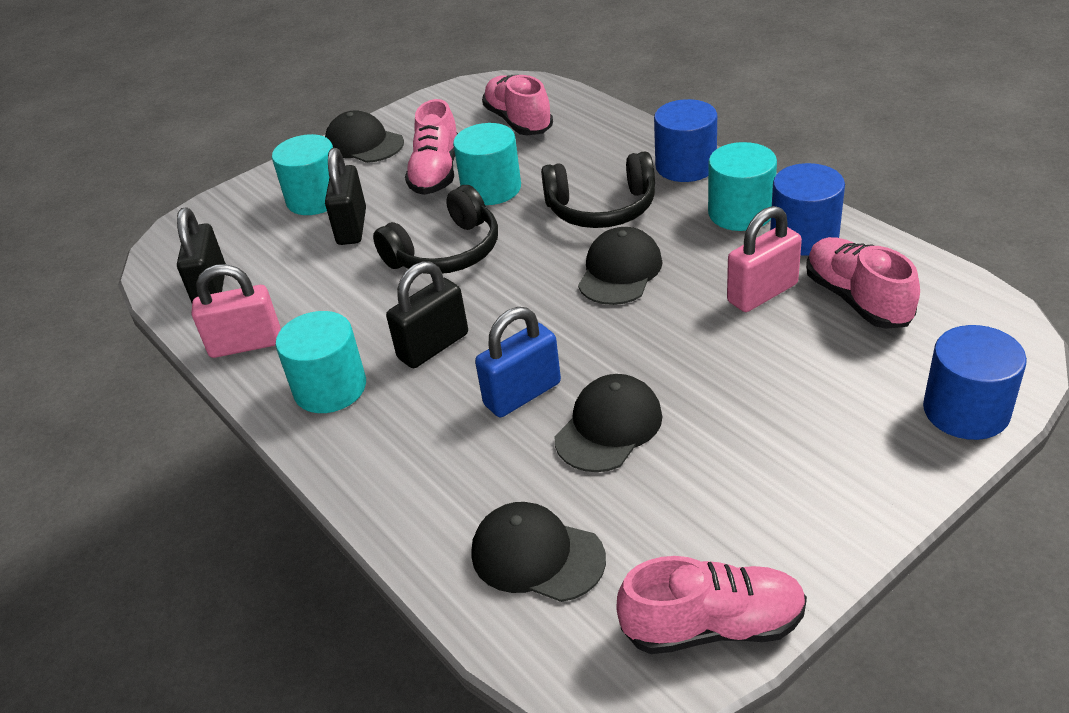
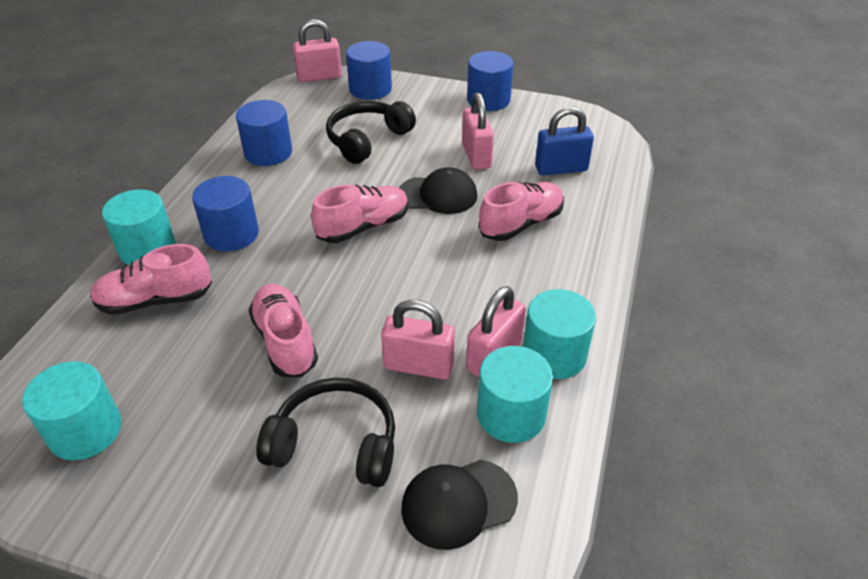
black cap: [325,110,404,163] [472,502,606,602] [555,374,662,472] [578,227,663,305] = 4 -> [399,167,477,214] [401,460,518,550] = 2
black padlock: [177,208,226,303] [325,148,366,245] [386,261,468,368] = 3 -> none = 0
blue cylinder: [654,99,717,182] [770,163,845,256] [923,325,1027,440] = 3 -> [192,176,259,251] [236,100,292,166] [346,41,392,100] [467,51,513,111] = 4
pink padlock: [192,264,281,358] [727,206,802,312] = 2 -> [293,19,342,82] [381,300,455,380] [462,92,494,170] [466,286,526,377] = 4

